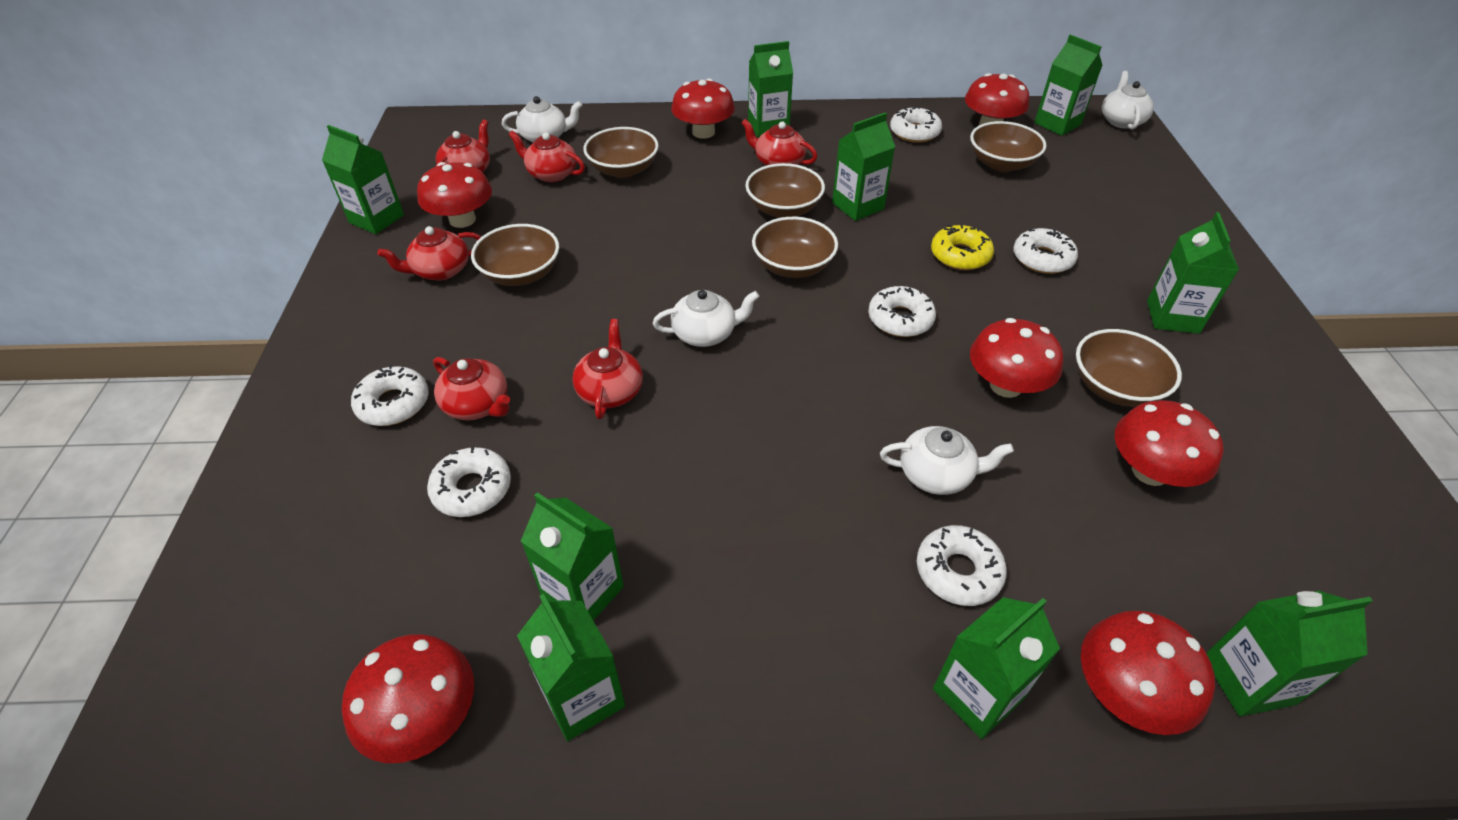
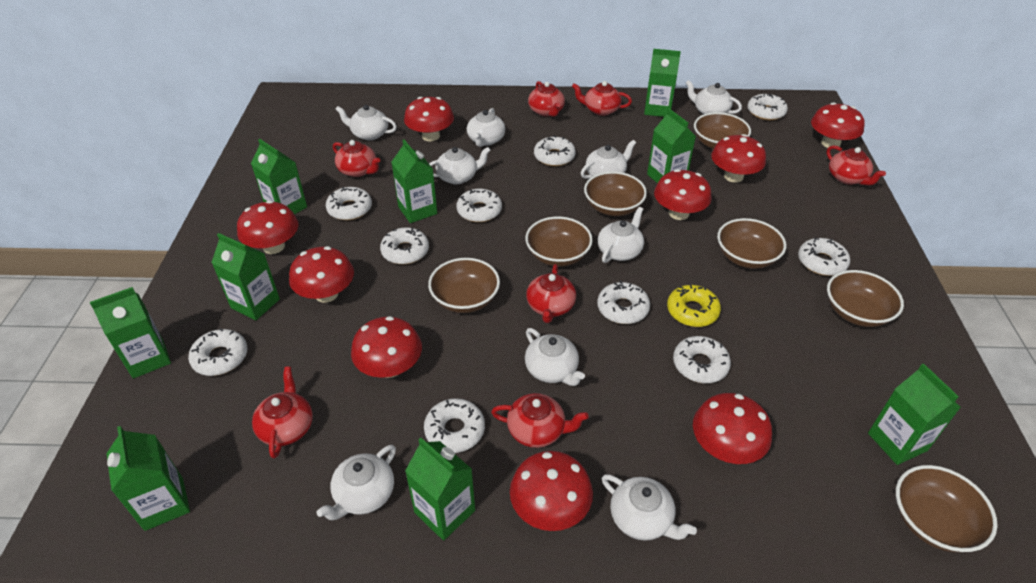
brown bowl: [471,224,559,286] [583,127,659,178] [745,163,825,218] [752,217,838,278] [970,121,1047,172] [1076,329,1182,407] = 6 -> [428,258,500,313] [525,216,593,267] [584,171,647,216] [694,112,751,150] [717,218,786,269] [827,270,904,327] [896,465,998,552] = 7
red mushroom: [342,634,474,763] [417,162,492,228] [671,78,735,139] [965,73,1029,125] [970,318,1063,398] [1081,610,1215,735] [1115,400,1224,487] = 7 -> [237,200,299,254] [289,246,354,303] [351,316,422,378] [404,97,454,141] [510,451,593,531] [654,169,712,220] [693,393,772,464] [711,134,766,182] [811,102,865,148] = 9
red teapot: [378,226,481,281] [433,357,510,420] [436,119,490,172] [509,131,585,182] [573,319,643,419] [741,119,817,166] = 6 -> [252,367,313,459] [333,140,380,177] [491,393,589,448] [526,264,576,323] [528,81,565,117] [572,81,632,116] [827,145,886,185] = 7
white donut: [351,364,429,426] [427,447,511,517] [868,286,936,337] [890,106,942,143] [917,525,1007,606] [1014,228,1078,274] = 6 -> [188,328,248,376] [326,187,372,220] [380,227,429,265] [424,398,485,453] [456,189,502,222] [534,135,576,166] [597,281,650,324] [673,336,731,383] [747,94,788,120] [798,237,850,276] = 10
white teapot: [502,96,583,143] [653,290,759,347] [880,426,1014,495] [1102,71,1154,130] = 4 -> [317,445,396,520] [336,105,397,140] [429,147,491,184] [467,108,505,147] [525,328,585,386] [581,140,636,179] [598,207,644,263] [602,474,697,541] [686,80,742,115] = 9

